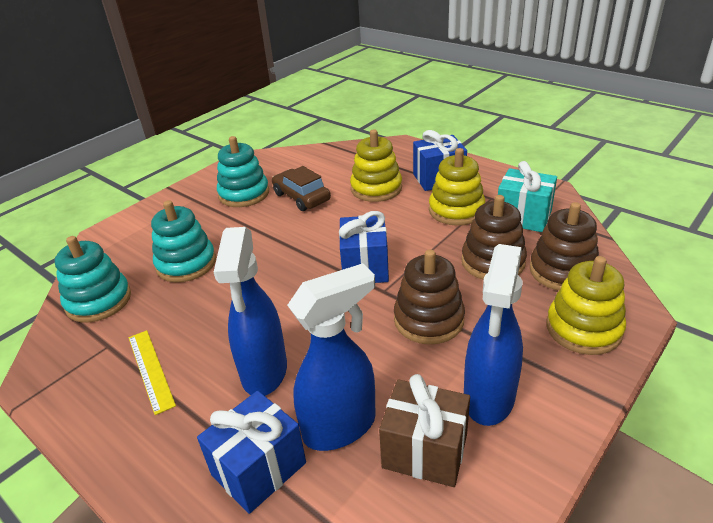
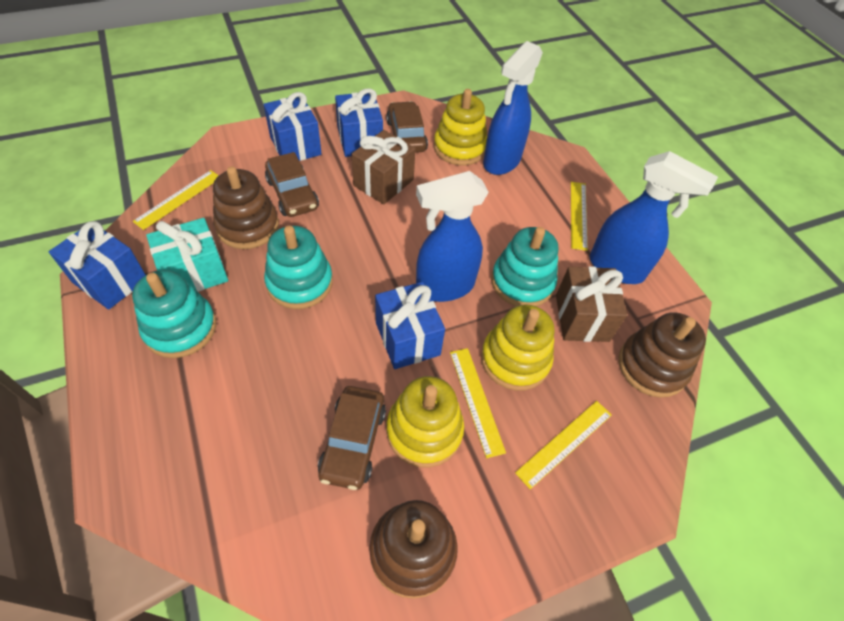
blue gift: [197,391,306,514] [339,211,389,283] [413,130,467,191] = 3 -> [49,221,146,310] [264,92,322,161] [335,88,383,157] [375,282,445,369] = 4
brown car: [272,166,331,211] = 1 -> [265,152,319,217] [318,386,386,490] [386,101,428,153] = 3
brown gift: [379,374,470,487] = 1 -> [351,130,416,204] [556,266,627,342] = 2
yellow ruler: [128,330,176,415] = 1 -> [133,170,219,230] [450,348,506,458] [515,401,612,490] [571,182,588,251] = 4

